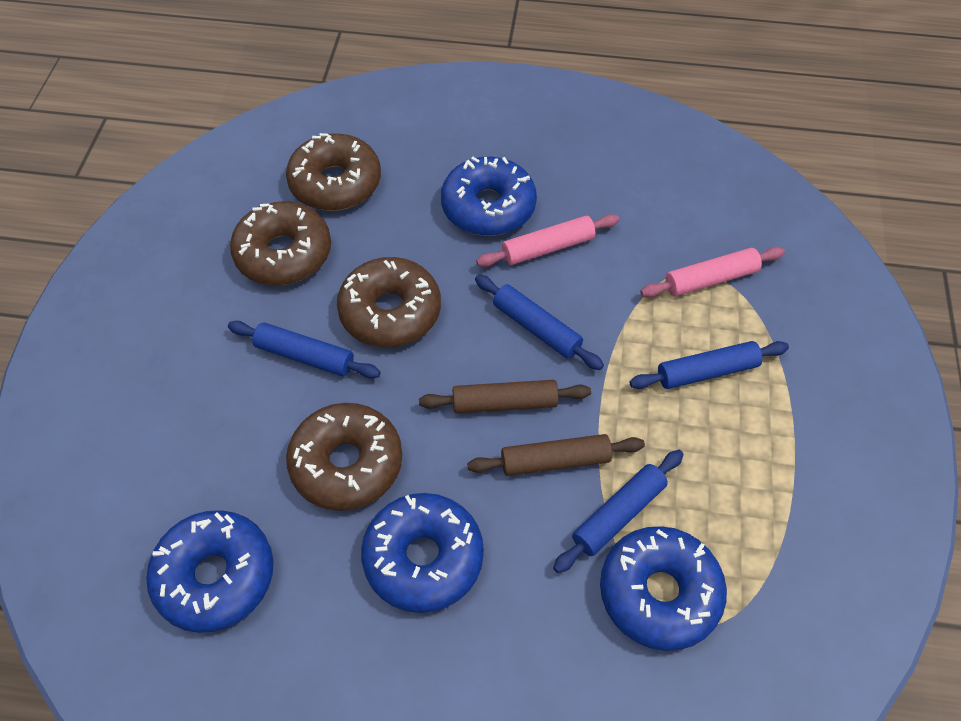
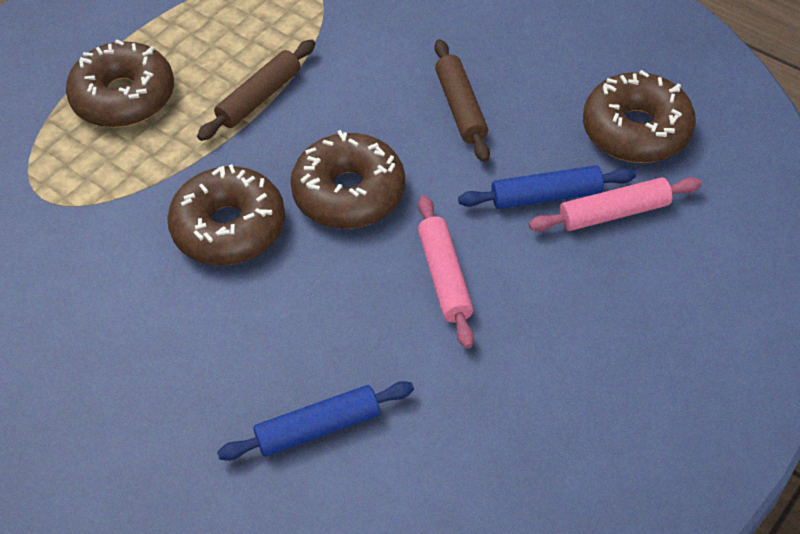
blue donut: [146,510,273,633] [361,493,484,613] [441,157,537,236] [600,526,727,651] = 4 -> none = 0
blue rolling pin: [228,321,381,379] [475,275,604,370] [553,450,684,573] [630,341,789,389] = 4 -> [217,381,414,461] [458,165,636,209] = 2

